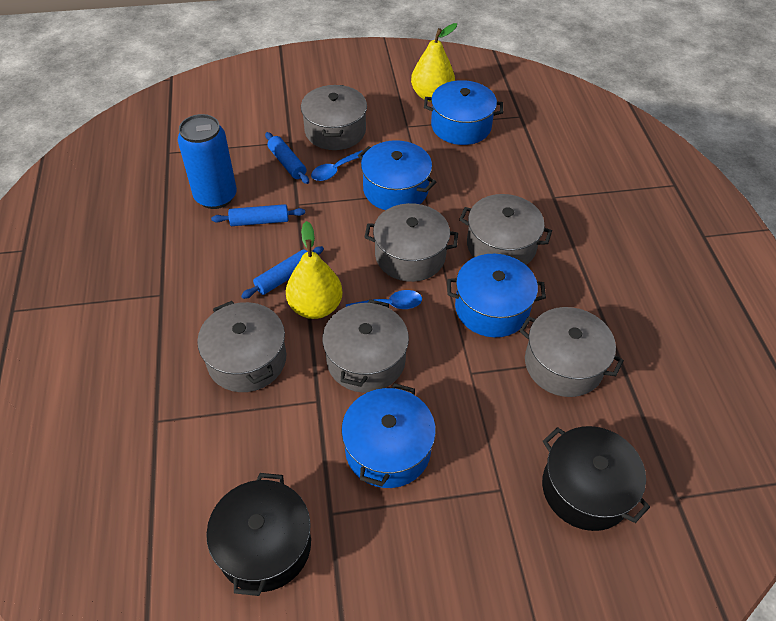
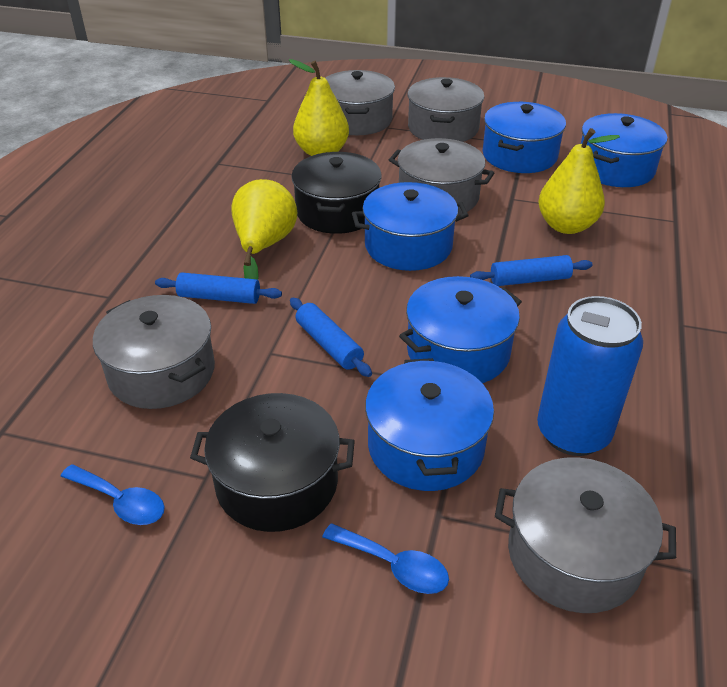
blue pot: [341,383,436,488] [358,140,436,210] [424,80,503,145] [447,254,546,337] = 4 -> [352,182,469,271] [365,358,494,491] [399,276,522,383] [482,102,566,173] [581,113,667,187] = 5
grey pot: [197,301,286,392] [301,85,367,150] [322,299,409,393] [364,203,458,282] [459,194,552,265] [519,307,624,397] = 6 -> [93,295,215,409] [326,70,395,135] [389,138,494,215] [407,77,484,142] [495,457,676,613] = 5
yellow pear: [286,221,343,319] [411,23,457,102] = 2 -> [232,179,297,280] [289,59,349,156] [538,128,620,234] = 3

